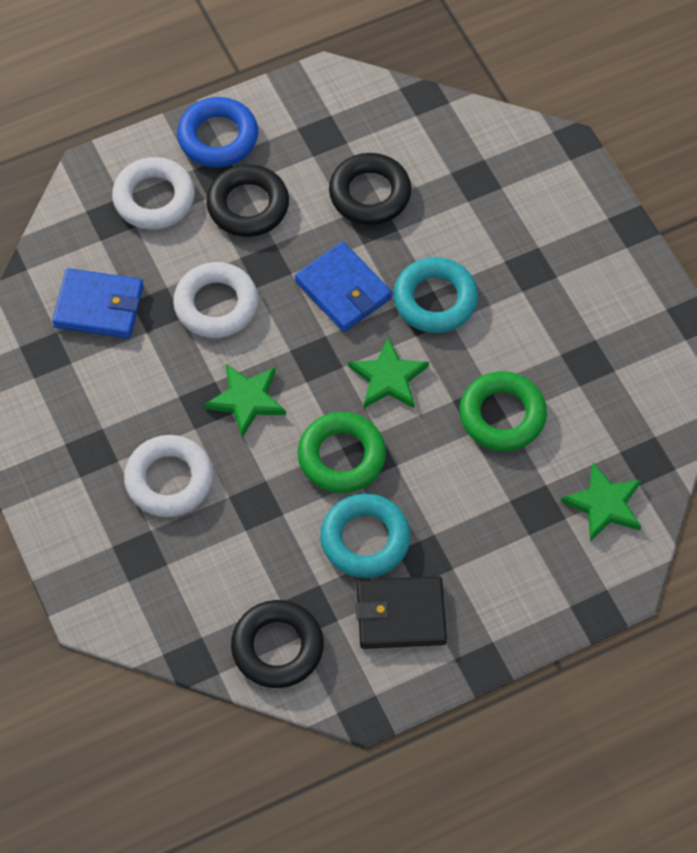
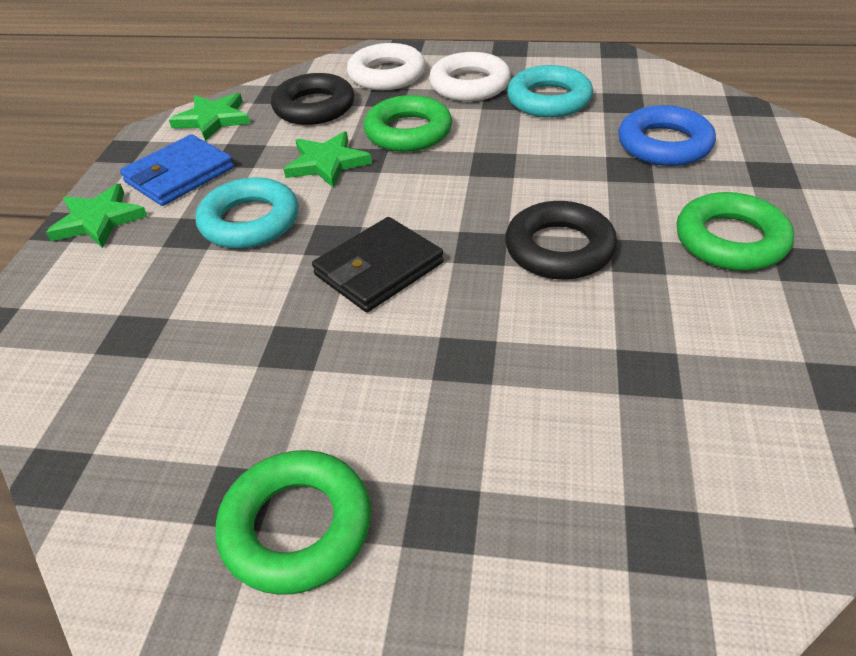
black ring: [206,164,289,237] [231,600,324,688] [329,153,411,225] = 3 -> [271,73,354,125] [505,201,617,280] = 2
blue wallet: [52,268,144,339] [295,242,392,332] = 2 -> [120,134,234,206] = 1
green ring: [298,412,386,493] [459,371,547,451] = 2 -> [216,450,371,595] [364,95,452,152] [676,192,794,271] = 3
white ring: [112,157,195,230] [124,435,213,517] [173,262,258,338] = 3 -> [347,43,426,90] [429,52,511,101] = 2

